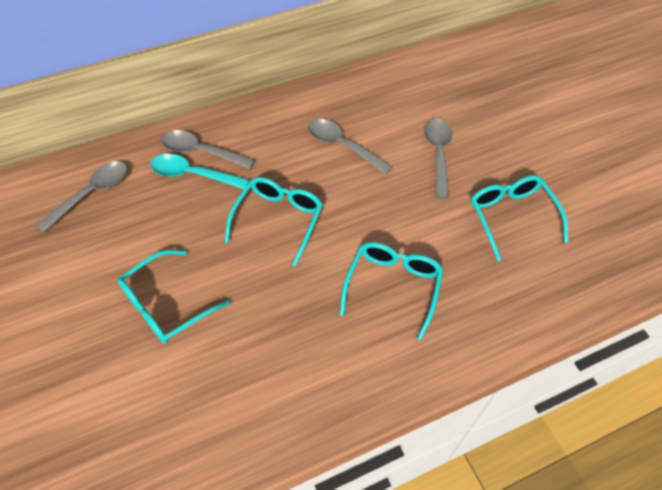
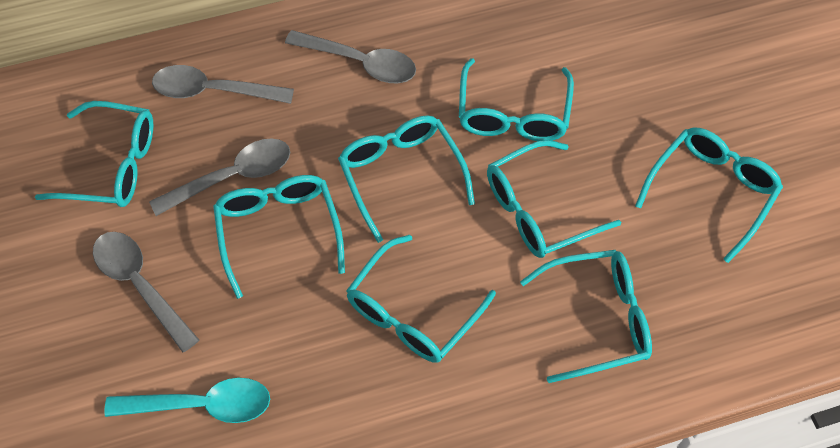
turquoise glasses: [118,250,230,344] [224,177,323,266] [340,242,443,340] [471,175,568,262] = 4 -> [35,101,153,207] [213,175,345,299] [338,116,475,243] [346,235,496,363] [459,58,574,141] [487,140,621,258] [520,250,652,383] [635,128,783,263] = 8

